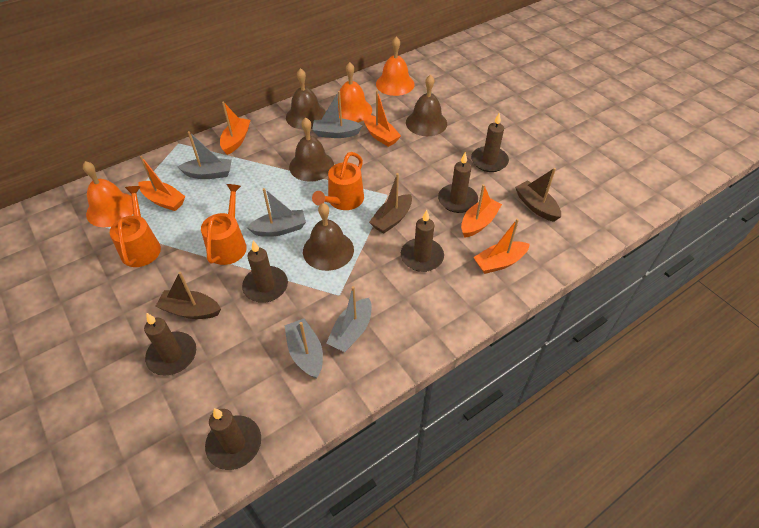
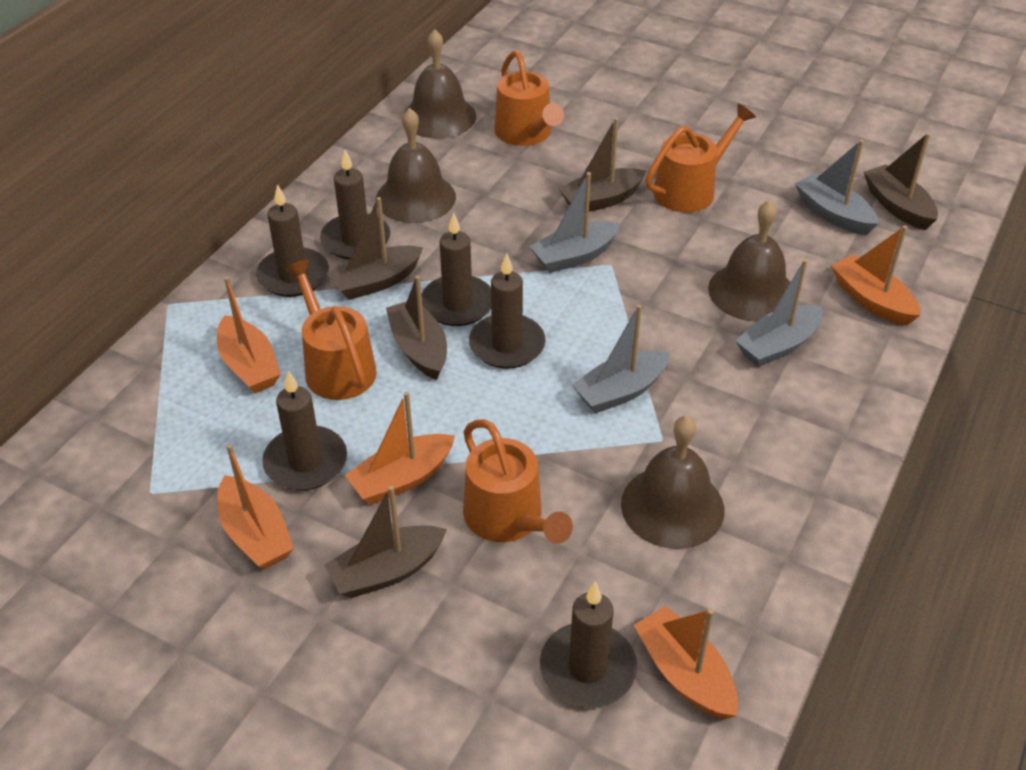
brown boat: [155,272,221,319] [369,173,412,234] [515,168,561,222] = 3 -> [324,486,447,598] [327,197,423,300] [386,275,447,380] [558,118,646,212] [864,133,938,230] = 5
grey boat: [178,131,232,179] [247,188,306,237] [284,319,323,379] [312,91,362,138] [327,286,372,352] = 5 -> [529,172,620,273] [572,305,670,413] [735,259,823,367] [795,139,879,235] = 4
orange bell: [83,161,133,227] [338,62,372,122] [376,36,414,96] = 3 -> none = 0
orange watering can: [110,186,161,267] [201,184,247,265] [312,152,364,210] = 3 -> [285,259,377,400] [463,419,573,544] [494,50,564,146] [645,104,756,213] = 4

